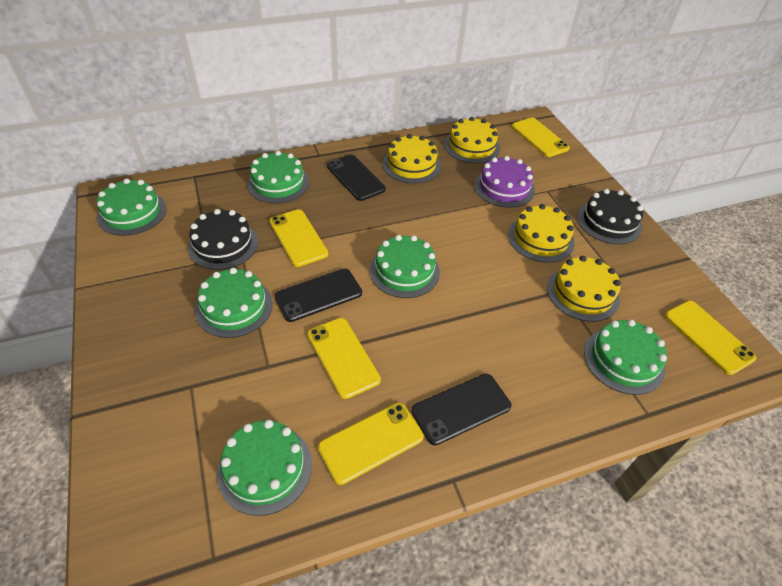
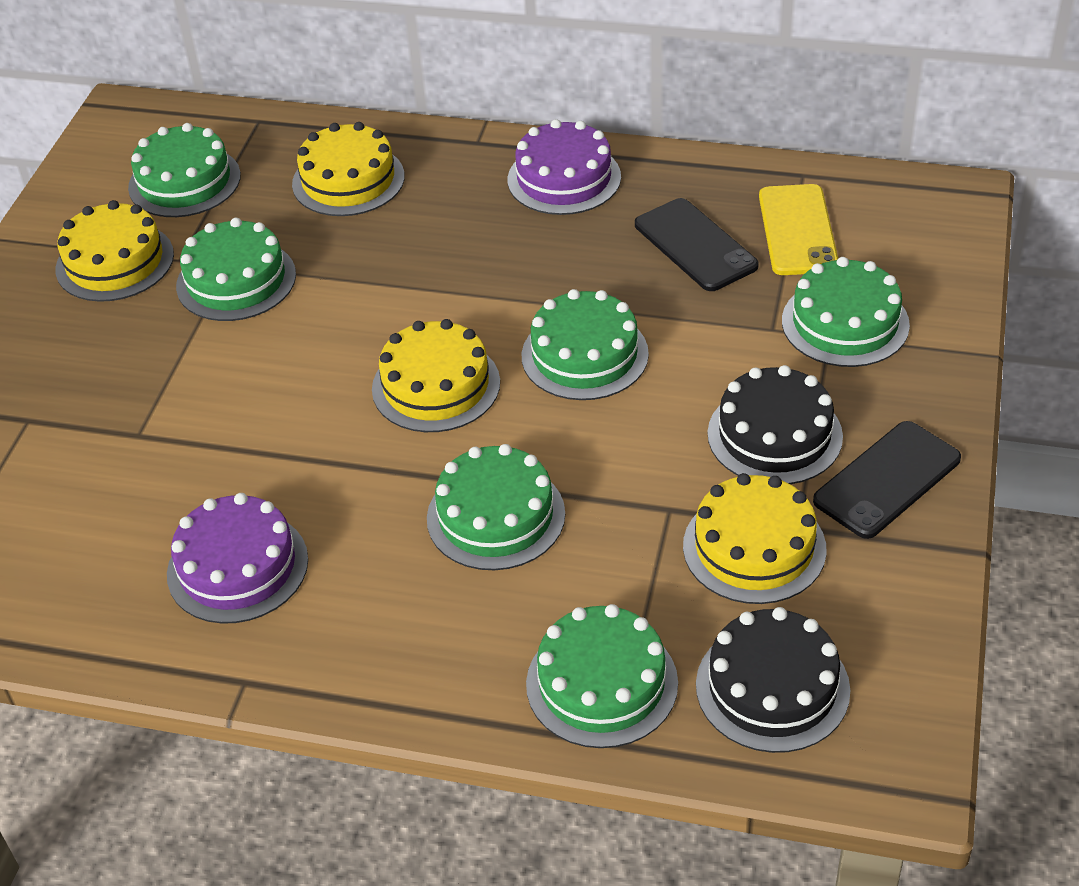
black phone: [274,269,362,322] [327,155,386,201] [412,374,511,445] = 3 -> [635,198,759,291] [813,421,961,539] = 2
purple cake: [474,156,535,208] = 1 -> [167,493,308,624] [508,119,621,215] = 2
yellow phone: [269,209,328,267] [307,318,381,399] [318,403,423,485] [512,118,570,157] [665,301,756,375] = 5 -> [759,184,838,275] = 1

